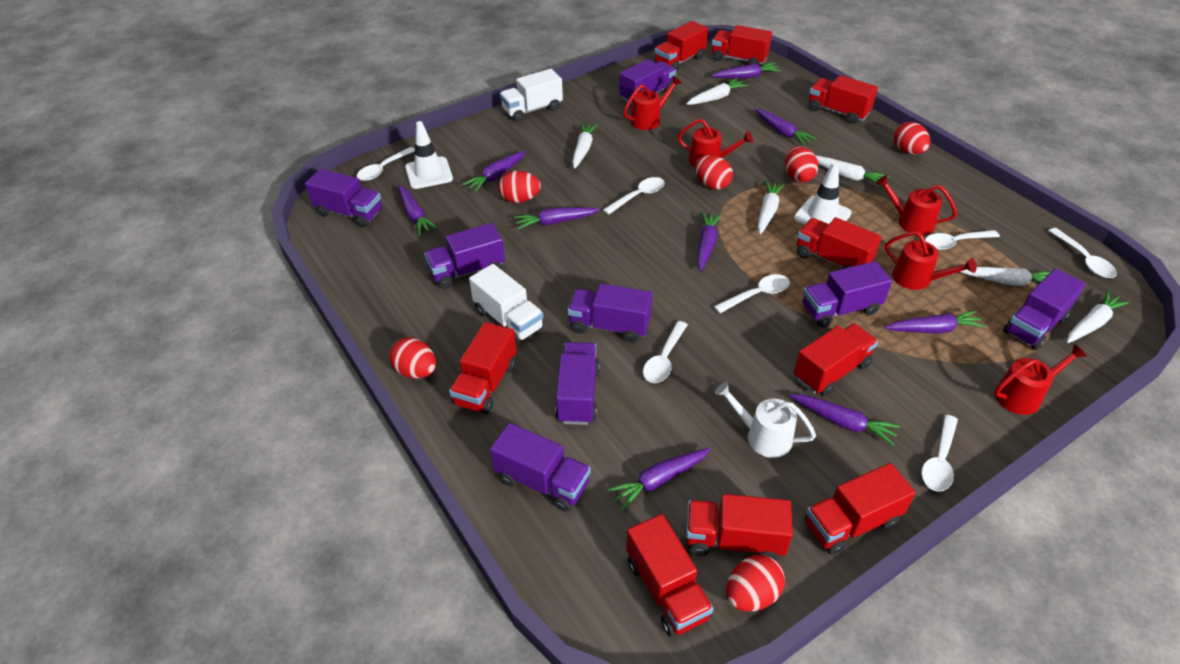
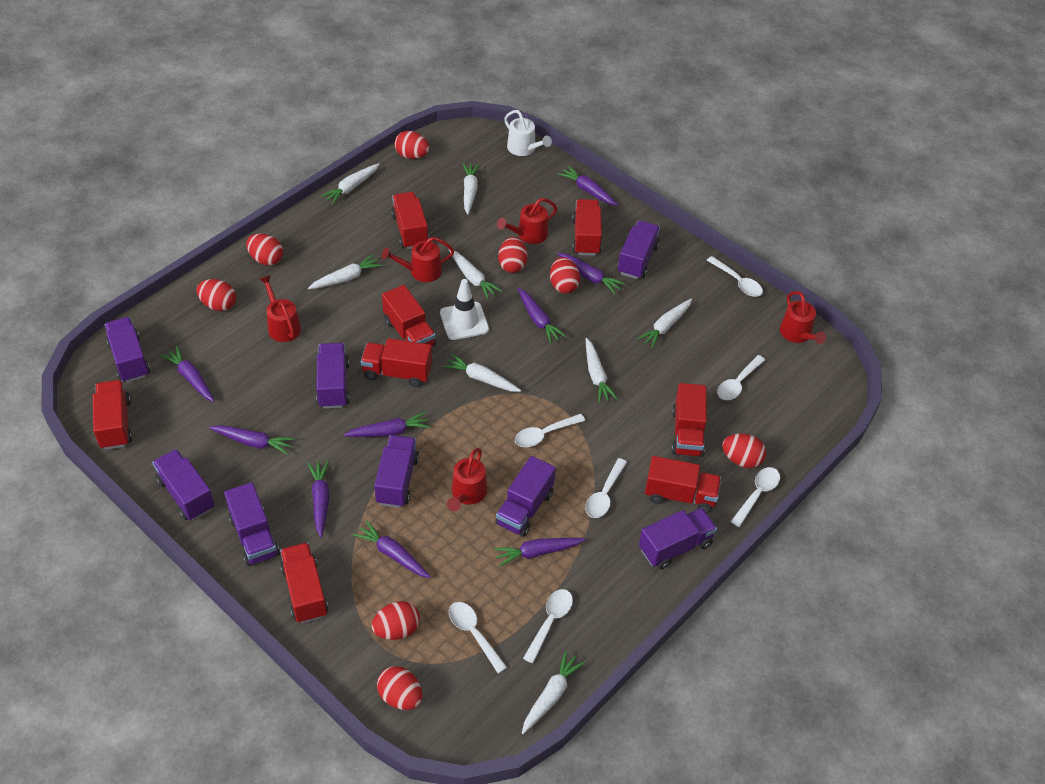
red egg: [389,337,436,379] [498,171,541,203] [695,155,733,190] [726,555,785,611] [785,146,819,183] [894,122,930,155] = 6 -> [197,279,236,311] [246,234,283,265] [371,601,420,640] [377,666,422,710] [395,131,429,159] [498,237,528,273] [550,257,580,294] [722,434,766,468] = 8
red truck: [449,322,517,414] [626,514,713,637] [655,21,708,72] [686,494,793,560] [712,25,772,65] [794,323,878,396] [797,217,882,269] [805,463,916,555] [809,75,878,124] = 9 -> [93,380,132,450] [280,542,328,623] [361,338,432,387] [382,285,436,346] [391,192,429,249] [572,199,602,256] [645,456,721,513] [671,383,707,457] = 8
white carrot: [572,123,598,169] [687,78,748,105] [758,181,785,234] [816,156,889,187] [960,267,1051,286] [1067,290,1130,343] = 6 -> [308,254,382,289] [321,163,379,205] [443,354,521,392] [449,249,502,299] [463,163,480,214] [522,650,585,734] [586,338,618,403] [637,299,692,349] = 8
white traffic cone: [405,121,453,189] [794,162,852,225] = 2 -> [440,279,489,340] = 1
white truck: [469,264,544,344] [500,69,563,122] = 2 -> none = 0

